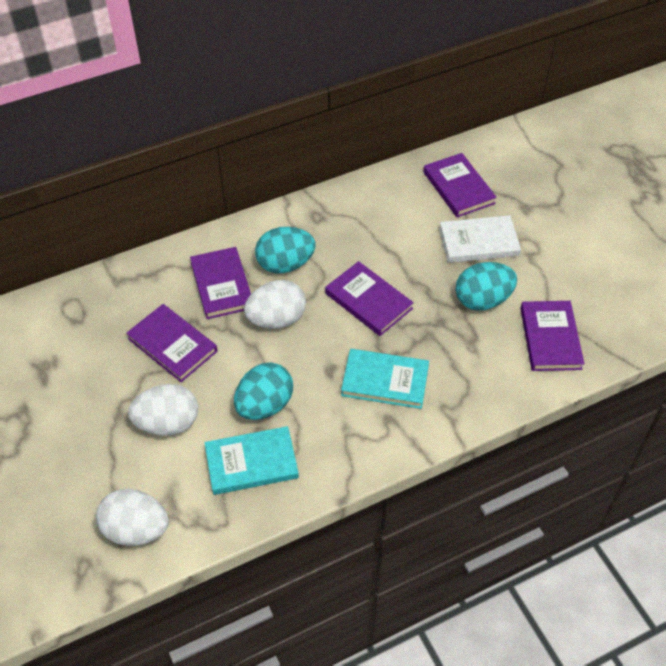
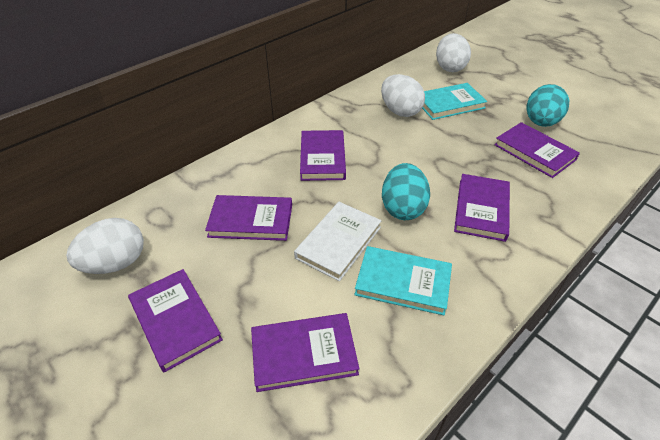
purple book: [126,304,217,382] [190,247,251,319] [325,261,414,336] [423,153,497,217] [520,301,584,371] = 5 -> [128,269,223,372] [205,195,292,241] [251,313,359,392] [300,130,346,181] [454,174,510,242] [494,122,580,178] = 6
turquoise egg: [234,363,293,420] [255,227,316,273] [456,262,517,311] = 3 -> [382,163,430,220] [527,84,569,127] = 2

